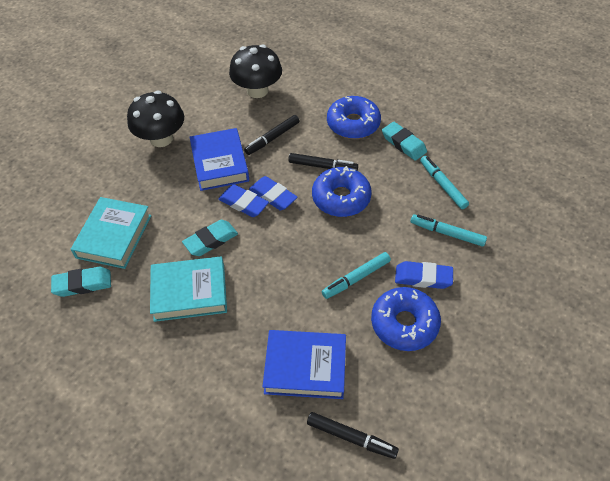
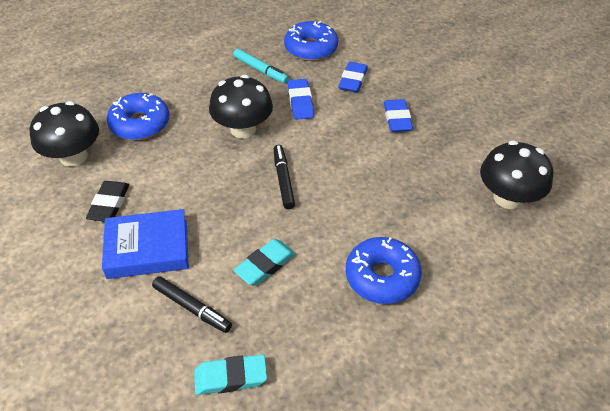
black eraser: none = 0 -> [86,181,129,222] = 1
black marker: [244,115,300,155] [288,153,358,171] [307,412,399,459] = 3 -> [152,276,232,333] [274,145,295,209] = 2
black mushroom: [127,91,184,147] [229,44,282,98] = 2 -> [30,101,99,167] [209,75,273,138] [480,140,553,209] = 3
blue book: [190,128,249,191] [262,330,346,399] = 2 -> [102,209,189,279] = 1
turquoise book: [71,197,151,269] [150,256,227,322] = 2 -> none = 0
turquoise eraser: [51,267,111,297] [182,220,238,256] [382,122,427,161] = 3 -> [194,355,267,395] [233,239,296,286] = 2
turquoise marker: [322,252,391,299] [411,214,487,247] [420,156,469,209] = 3 -> [233,49,289,83] = 1

